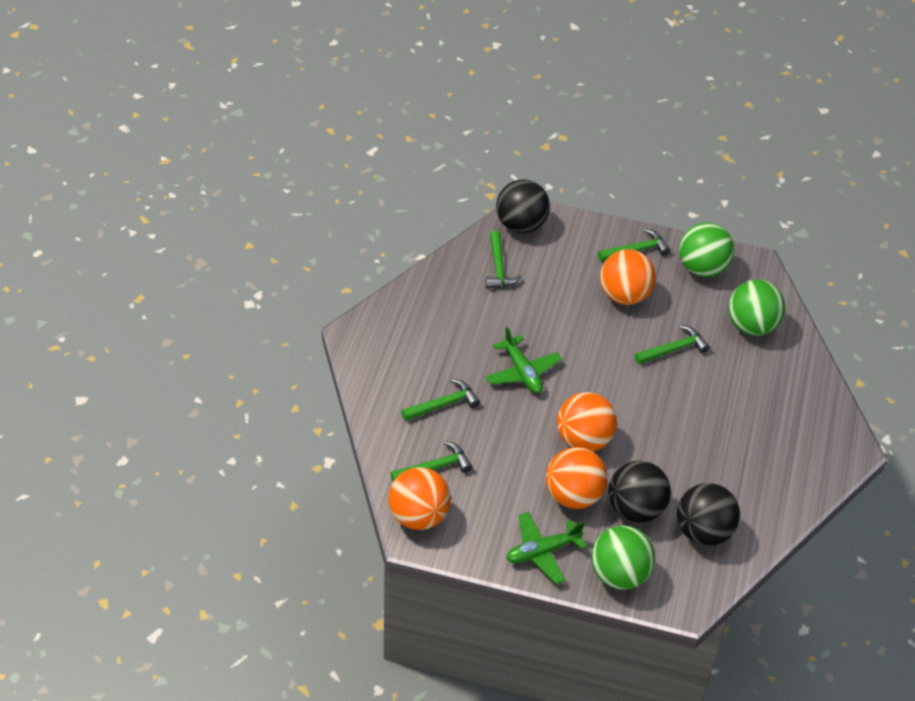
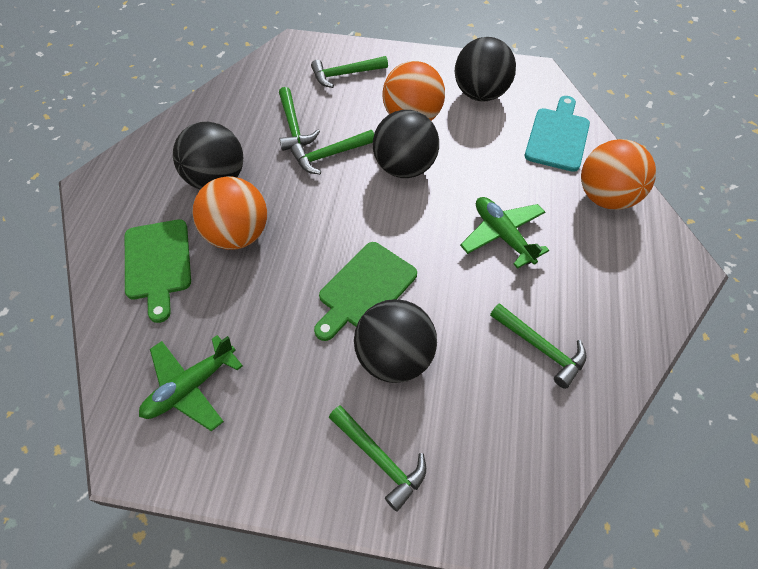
black ball: [496,180,550,233] [609,461,671,523] [677,483,740,546] = 3 -> [173,122,243,189] [354,299,437,383] [373,110,439,178] [455,37,516,101] = 4
green ball: [591,525,655,590] [679,222,734,277] [728,280,785,336] = 3 -> none = 0
green cutting board: none = 0 -> [125,219,191,323] [314,242,417,341] = 2
orange ball: [388,467,451,530] [546,447,608,509] [557,392,617,451] [600,249,656,305] = 4 -> [192,176,267,250] [382,61,445,121] [581,139,656,210] = 3
turquoise cutting board: none = 0 -> [525,96,590,172] = 1

